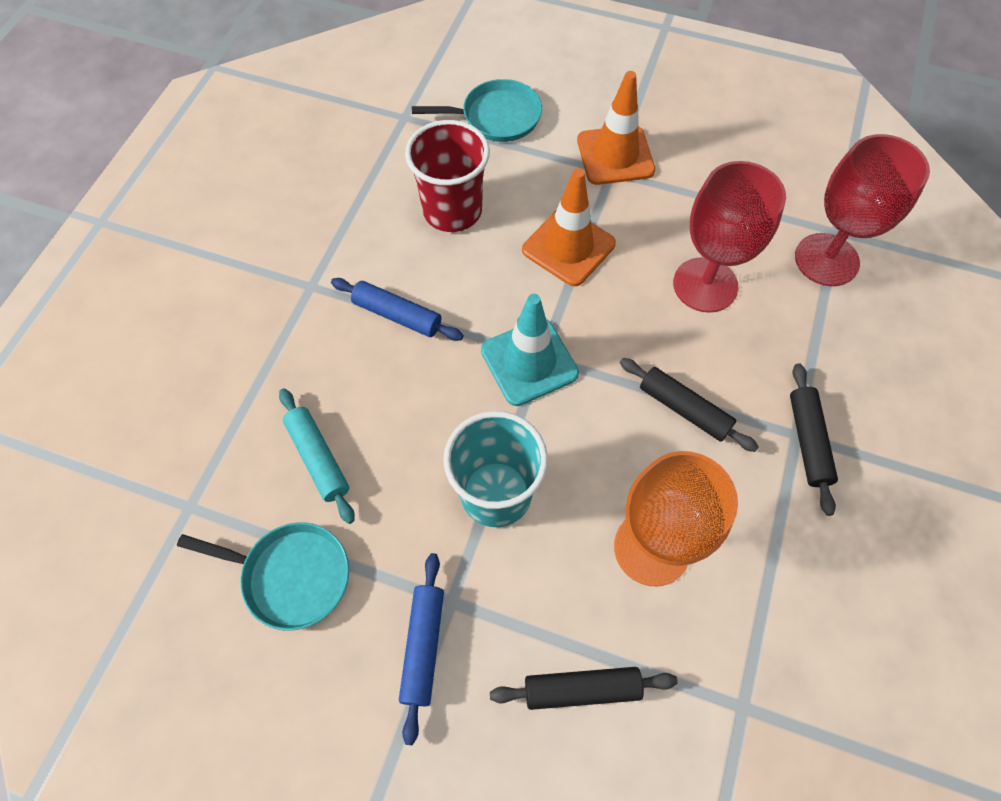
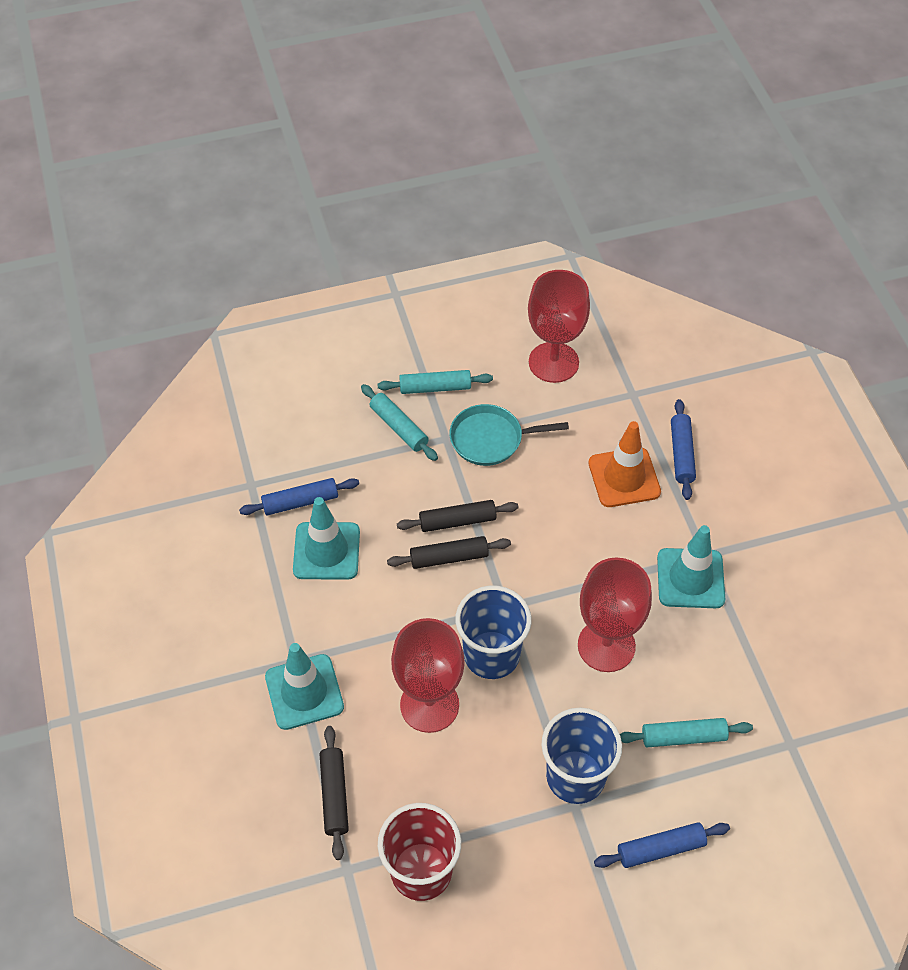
blue cup: none = 0 -> [455,586,532,679] [542,708,622,804] = 2
blue rolling pin: [331,278,463,341] [399,553,444,745] = 2 -> [239,478,359,515] [594,822,730,868] [671,399,696,500] = 3
orange goblet: [614,451,738,586] = 1 -> none = 0
orange traffic cone: [522,168,616,286] [577,71,655,185] = 2 -> [588,421,661,507] = 1
red goblet: [673,161,786,313] [795,134,930,286] = 2 -> [391,618,465,733] [528,270,590,383] [578,558,652,672] = 3
turquoise cup: [443,411,548,527] = 1 -> none = 0
turquoise pan: [177,522,349,631] [412,79,542,142] = 2 -> [450,404,569,466] = 1
turquoise rolling pin: [279,388,355,524] = 1 -> [361,384,438,461] [377,370,493,394] [620,718,753,747] = 3
turquoise traffic cone: [481,294,579,406] = 1 -> [265,643,344,730] [293,497,360,580] [657,525,725,608] = 3

